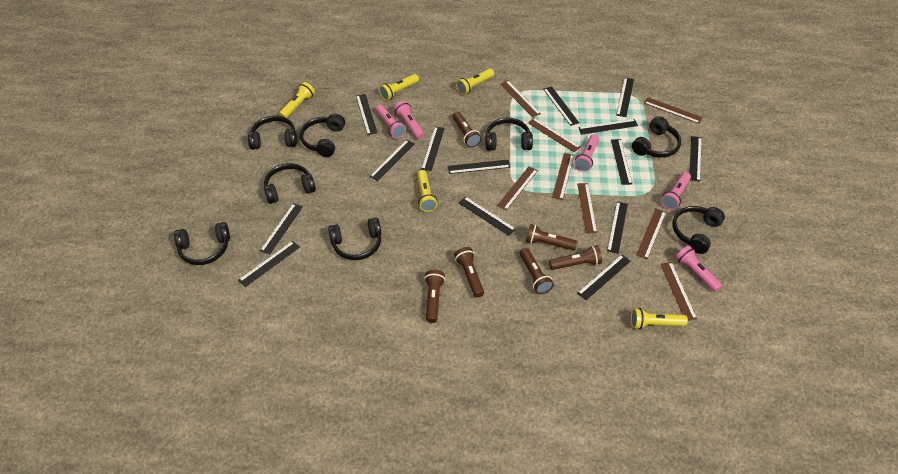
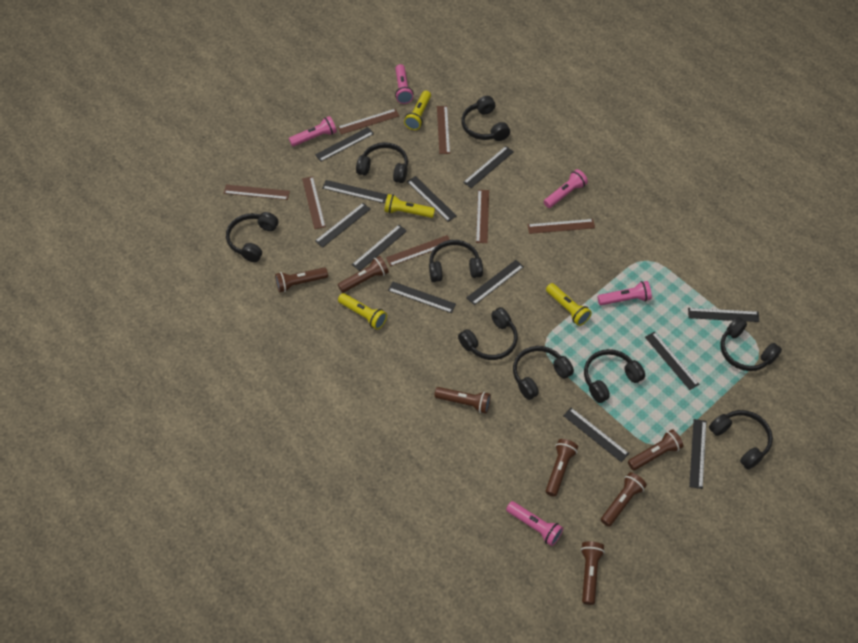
black headphones: [174,222,230,265] [248,116,297,150] [264,163,316,204] [300,114,345,157] [328,218,381,260] [485,117,533,151] [632,116,681,158] [673,206,725,254] = 8 -> [226,212,278,262] [356,142,408,183] [429,240,483,282] [458,307,518,360] [461,96,510,141] [513,346,574,400] [584,349,645,403] [709,410,773,470] [721,317,782,371] = 9
black ruler: [239,241,300,287] [260,203,303,254] [356,94,377,135] [369,140,415,181] [421,126,445,171] [448,160,510,174] [459,196,516,236] [543,86,579,126] [577,254,631,300] [578,119,638,135] [607,202,628,254] [611,139,632,185] [616,78,634,117] [689,136,702,182] = 14 -> [315,127,374,162] [315,203,371,248] [322,180,387,203] [352,225,407,271] [388,282,456,313] [407,176,457,222] [463,146,514,188] [466,260,524,305] [563,408,629,462] [645,332,699,390] [688,308,760,322] [689,419,707,489] = 12
brown flashlight: [424,270,445,323] [453,112,482,147] [454,247,484,298] [520,248,554,294] [526,224,577,251] [549,245,602,270] = 6 -> [275,267,328,292] [338,256,389,293] [434,387,491,414] [546,439,578,497] [581,541,605,605] [601,472,647,527] [628,429,683,470] = 7
brown ruler: [497,166,538,210] [500,81,541,117] [528,118,580,152] [552,153,574,200] [577,183,597,233] [636,209,666,259] [644,97,703,124] [661,262,697,321] = 8 -> [224,185,290,200] [302,176,326,229] [338,109,399,135] [386,235,450,266] [437,106,450,154] [476,190,489,243] [527,219,595,234] = 7
yellow flashlight: [279,82,315,118] [379,74,419,101] [417,170,438,212] [456,68,494,95] [631,308,688,330] = 5 -> [338,293,387,330] [384,194,435,218] [404,91,431,130] [546,283,592,326] = 4

